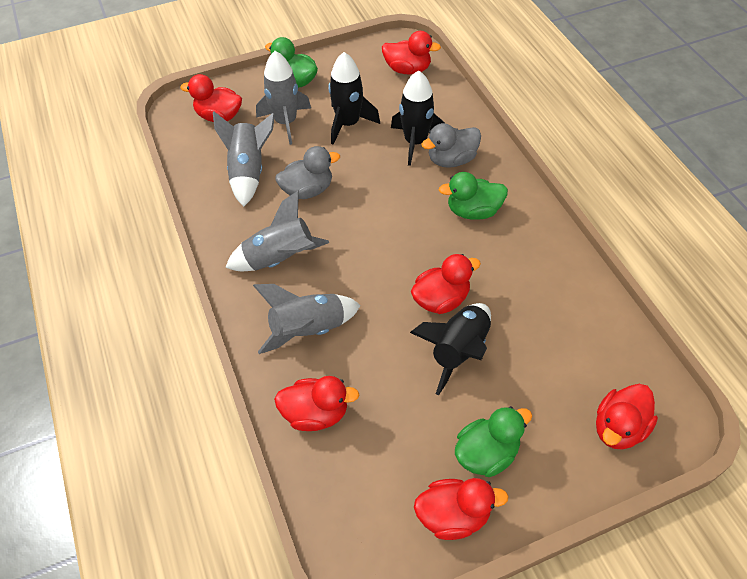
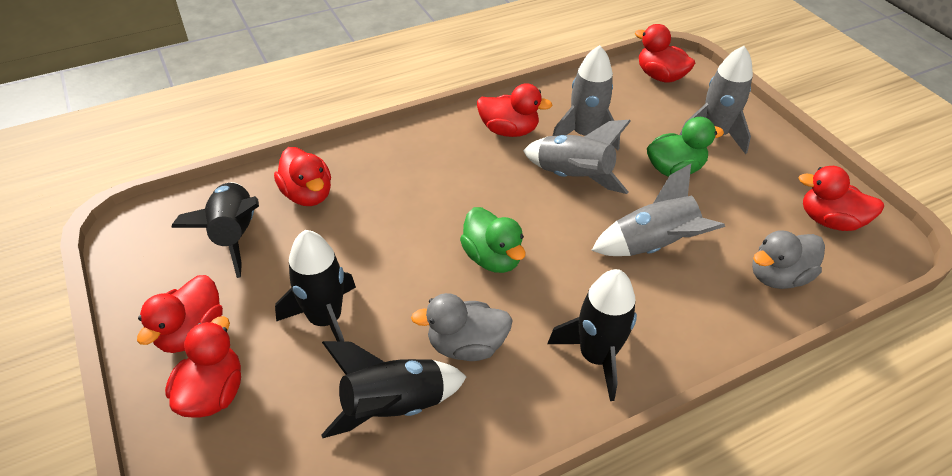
black rocket: [328,52,380,145] [391,70,445,166] [410,303,491,395] = 3 -> [171,182,259,278] [275,230,356,342] [321,341,467,438] [547,269,637,401] = 4
green duck: [265,37,318,88] [439,172,508,220] [455,406,532,477] = 3 -> [460,207,526,273] [647,117,724,177] = 2

